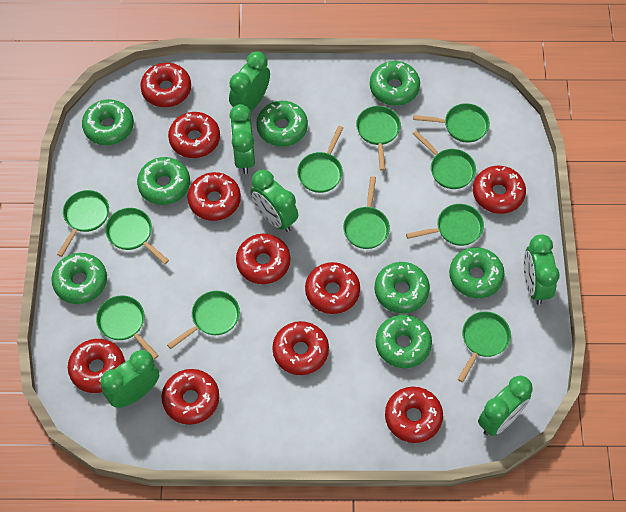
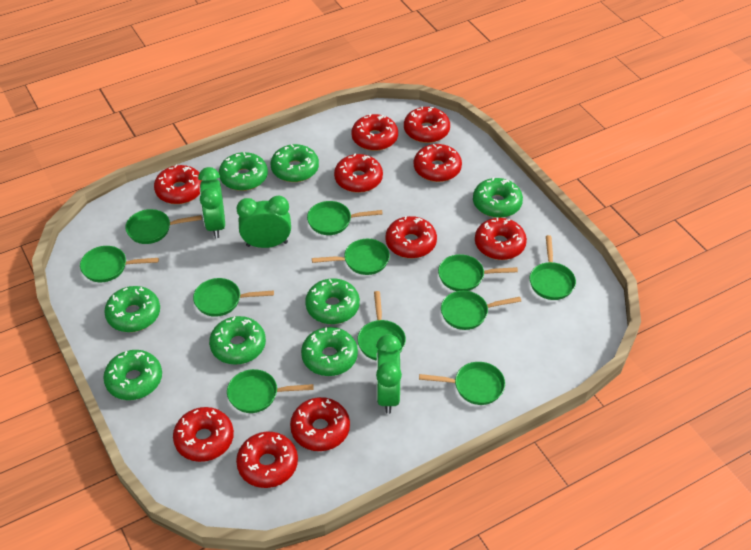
green clock: [100,350,159,408] [229,52,270,111] [229,104,255,174] [250,170,298,232] [478,376,533,436] [524,234,560,305] = 6 -> [198,167,225,238] [237,196,291,248] [376,334,402,414] = 3

